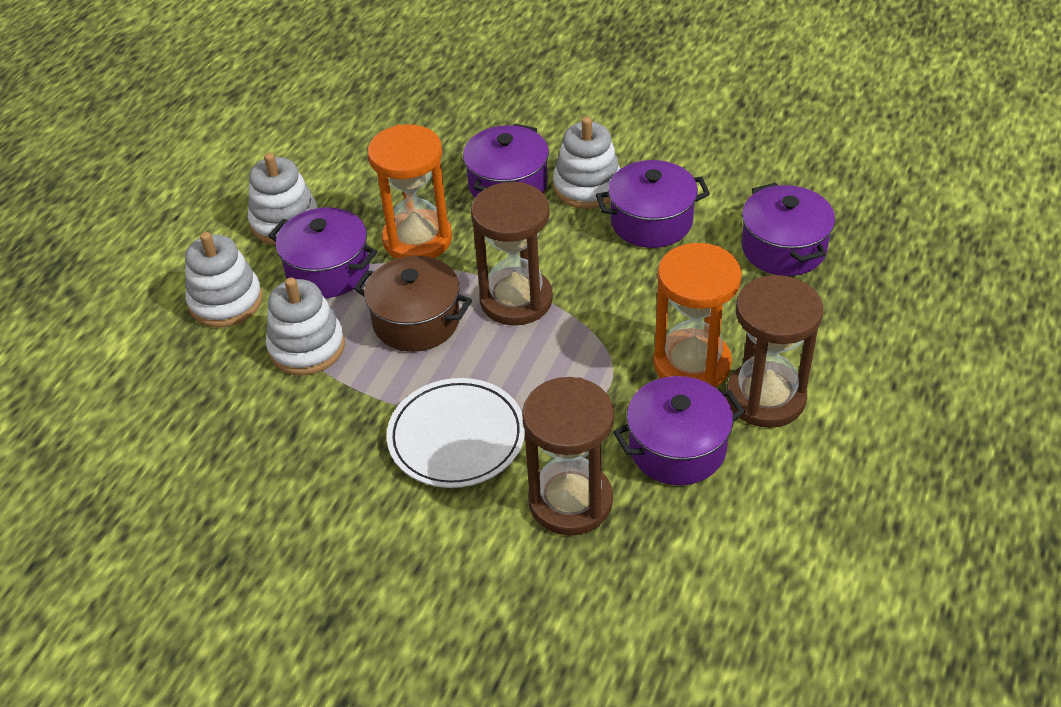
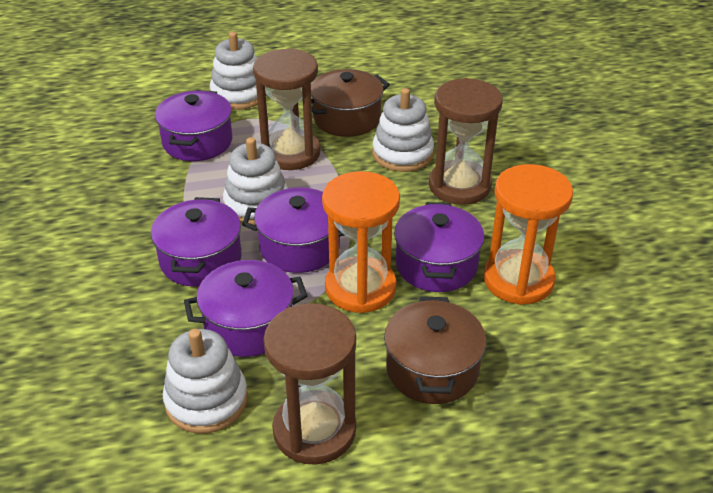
brown pot: [354,256,472,352] = 1 -> [311,69,390,137] [384,296,486,404] = 2
white plate: [387,378,525,488] = 1 -> none = 0

